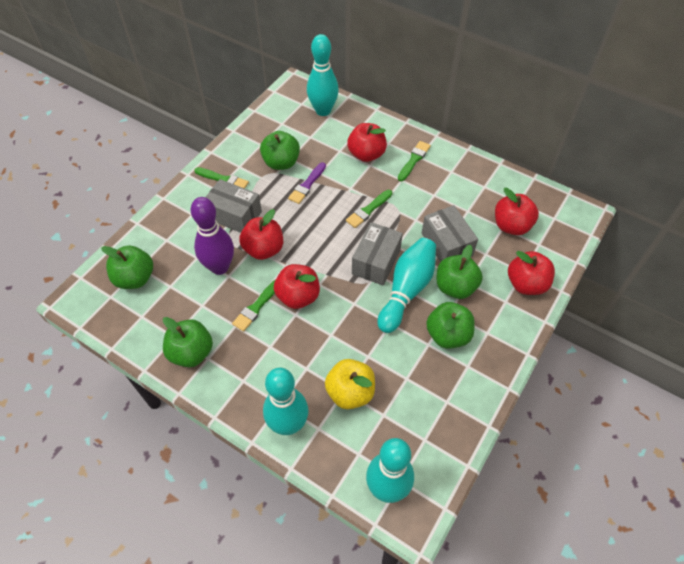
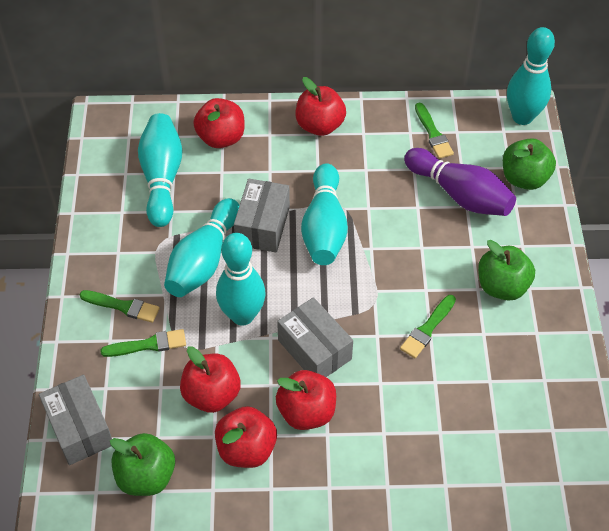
green apple: [101,245,153,289] [163,317,213,367] [260,131,300,170] [426,302,475,349] [437,245,483,299] = 5 -> [110,433,175,496] [478,240,535,301] [503,138,556,190] = 3
purple brush: [288,162,326,204] = 1 -> none = 0
turquoise bowling pin: [263,368,309,435] [307,34,339,116] [366,438,414,503] [378,238,436,333] = 4 -> [138,113,183,227] [164,198,240,297] [216,233,266,325] [301,163,348,265] [507,27,555,125] = 5
yellow apple: [325,359,375,409] = 1 -> none = 0

